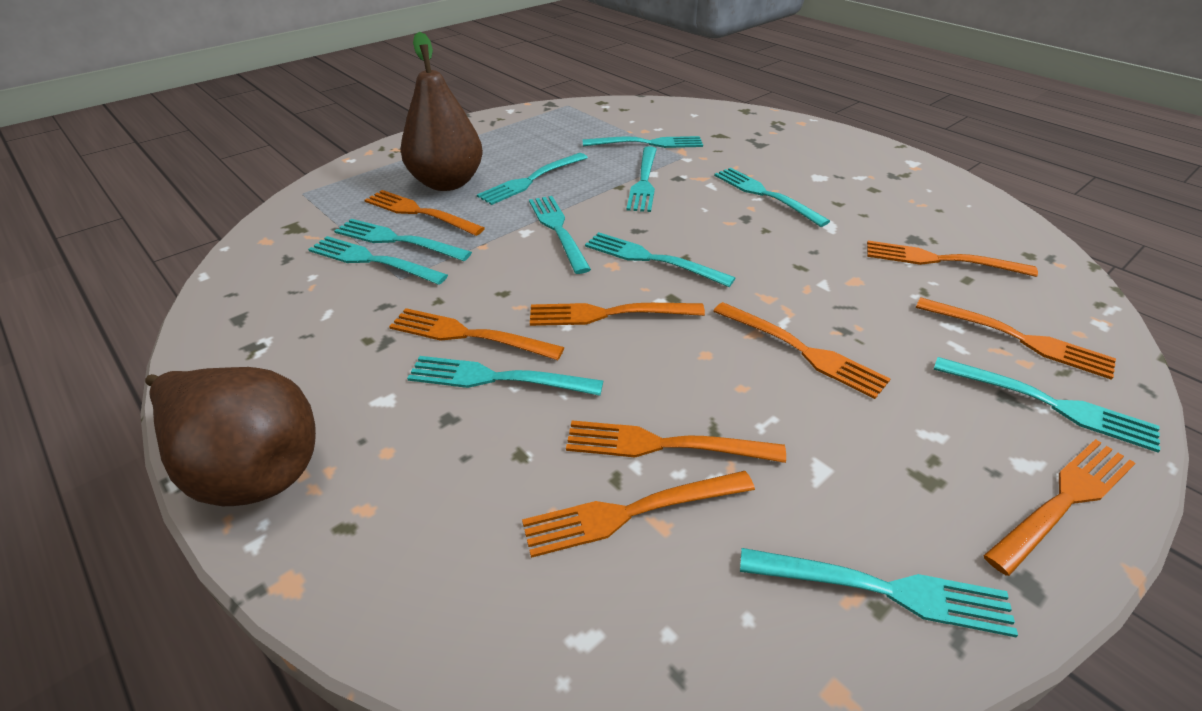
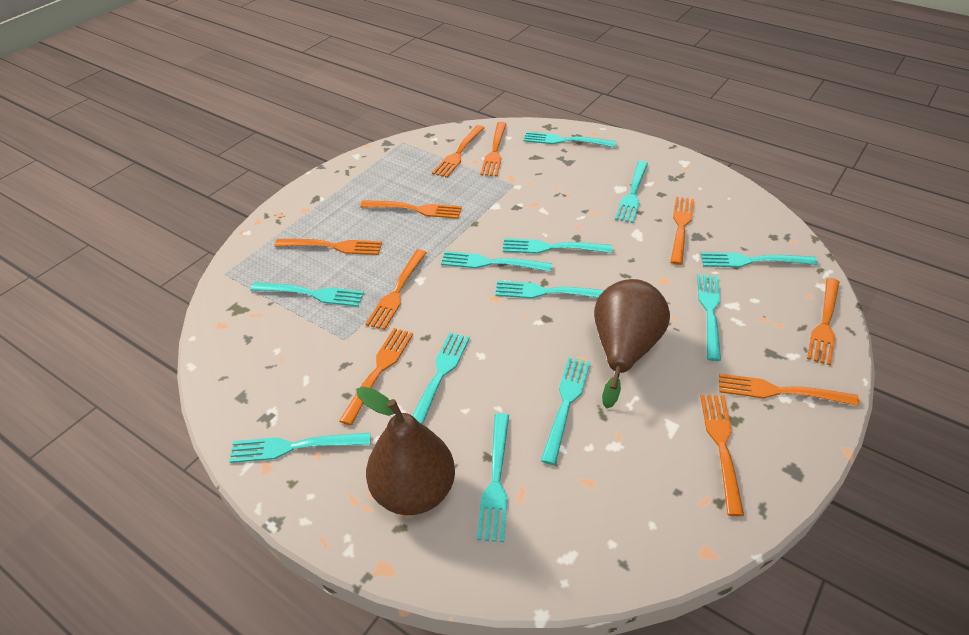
orange fork: [365,190,485,236] [389,308,564,360] [522,471,755,558] [530,303,705,326] [566,420,786,463] [713,302,890,399] [867,241,1038,277] [916,297,1116,380] [983,439,1136,576] = 9 -> [274,239,382,255] [339,328,413,426] [360,200,462,219] [366,249,427,330] [432,125,485,178] [480,122,507,176] [670,197,694,265] [700,395,744,516] [719,373,859,406] [807,278,840,365] = 10
turquoise fork: [308,236,448,285] [334,219,472,261] [407,356,603,396] [477,153,588,205] [529,196,591,274] [582,136,703,148] [585,232,735,287] [627,146,657,212] [714,168,830,227] [740,548,1018,637] [933,357,1160,452] = 11 -> [229,433,370,463] [250,282,364,307] [413,332,470,424] [441,251,552,271] [477,413,509,542] [495,281,604,298] [503,238,612,254] [524,132,616,147] [541,357,590,465] [615,161,648,223] [697,274,721,361] [701,252,818,267] = 12

